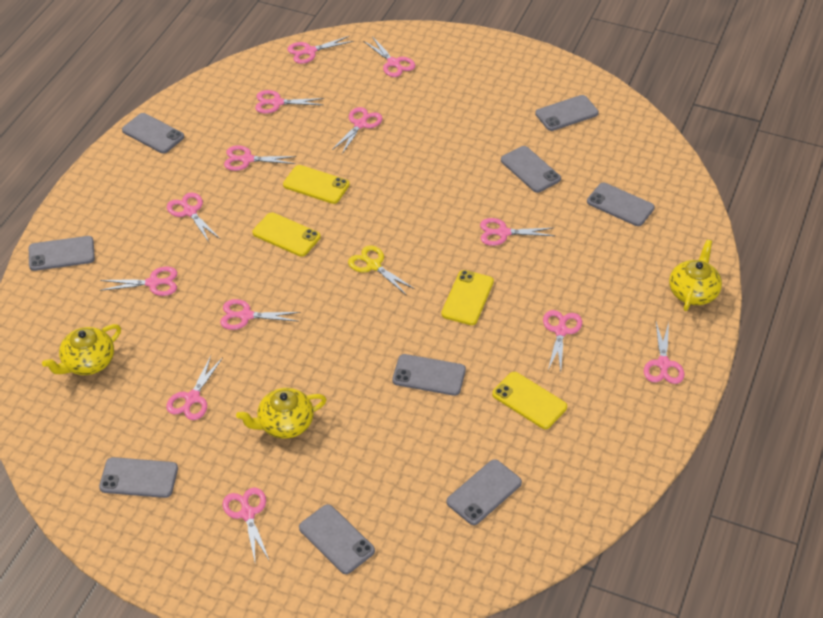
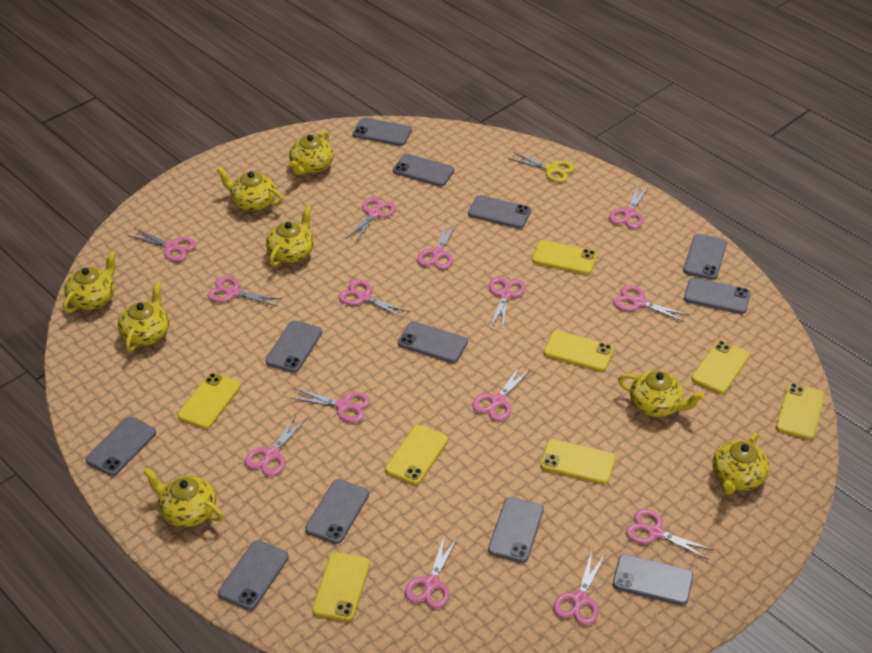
grey phone: [29,236,95,271] [99,457,178,498] [122,113,184,153] [299,504,375,574] [392,354,466,396] [447,459,522,525] [501,146,561,193] [535,95,599,131] [587,183,655,226] = 9 -> [85,417,156,476] [218,540,289,610] [265,320,322,373] [305,479,369,544] [353,118,412,146] [393,154,454,187] [398,321,468,363] [468,195,531,229] [488,497,544,563] [613,554,693,605] [683,234,727,280] [684,278,751,314] = 12
pink scissors: [100,267,177,296] [166,356,223,420] [167,192,220,242] [220,299,301,330] [222,487,269,561] [224,146,296,171] [255,90,324,114] [288,36,354,64] [332,107,382,154] [363,38,415,77] [480,218,555,246] [543,310,582,371] [644,322,685,384] = 13 -> [129,228,196,262] [208,276,281,306] [245,415,307,476] [290,388,370,423] [338,280,410,318] [345,197,396,243] [405,537,458,609] [417,223,457,269] [472,366,531,421] [489,277,525,328] [553,551,606,625] [609,185,649,228] [613,285,688,322] [626,509,713,560] = 14
yellow phone: [252,212,321,257] [283,165,350,204] [441,270,494,325] [492,372,567,429] = 4 -> [177,373,241,429] [312,552,370,622] [385,425,448,485] [532,240,597,275] [540,439,615,484] [544,330,614,372] [692,340,750,394] [776,383,825,440] = 8
yellow teapot: [42,324,121,375] [236,388,327,439] [669,240,722,311] = 3 -> [63,251,116,313] [118,282,169,352] [143,468,223,527] [216,167,284,211] [266,205,314,266] [289,131,334,175] [618,370,705,417] [712,432,769,495] = 8

